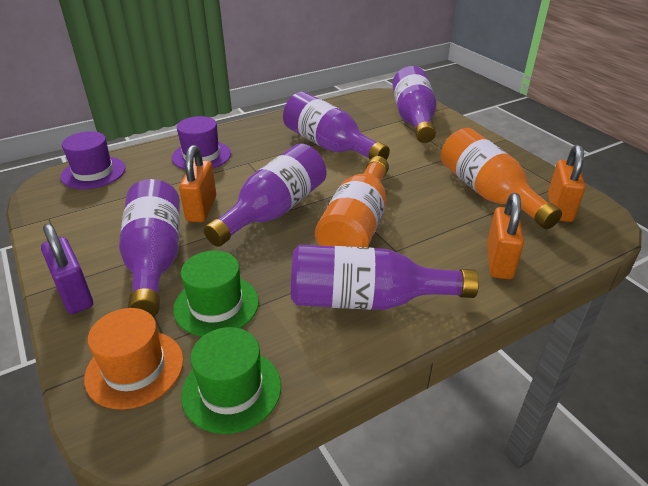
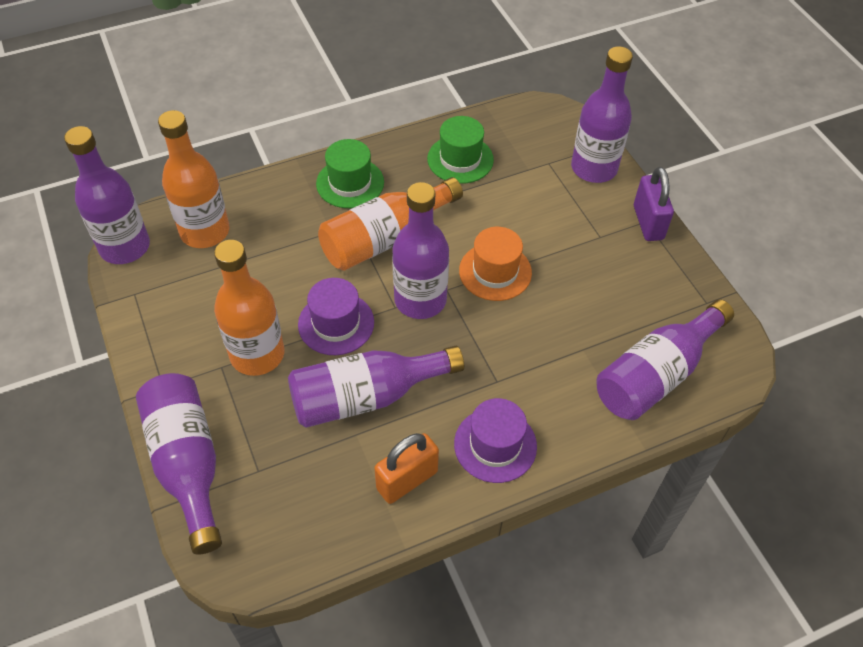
orange bottle: [315,156,389,247] [441,128,562,229] = 2 -> [158,110,230,248] [214,240,284,376] [318,177,463,271] = 3
orange padlock: [179,145,216,222] [487,193,524,279] [548,144,586,222] = 3 -> [374,433,439,504] = 1
purple bottle: [119,179,180,317] [204,144,327,247] [283,92,390,160] [291,245,479,310] [392,66,437,143] = 5 -> [64,126,150,264] [136,373,222,555] [288,346,464,428] [392,182,449,319] [571,46,633,183] [597,299,734,420] = 6

